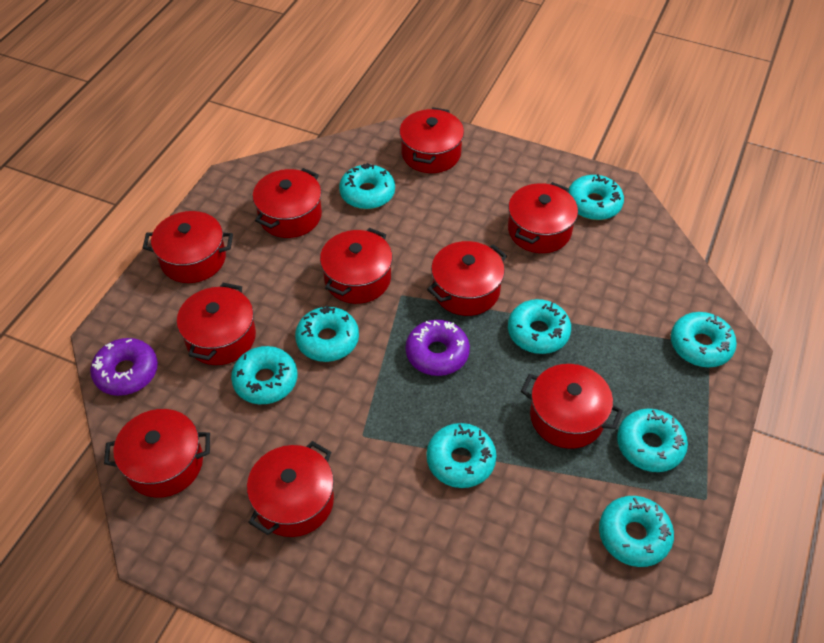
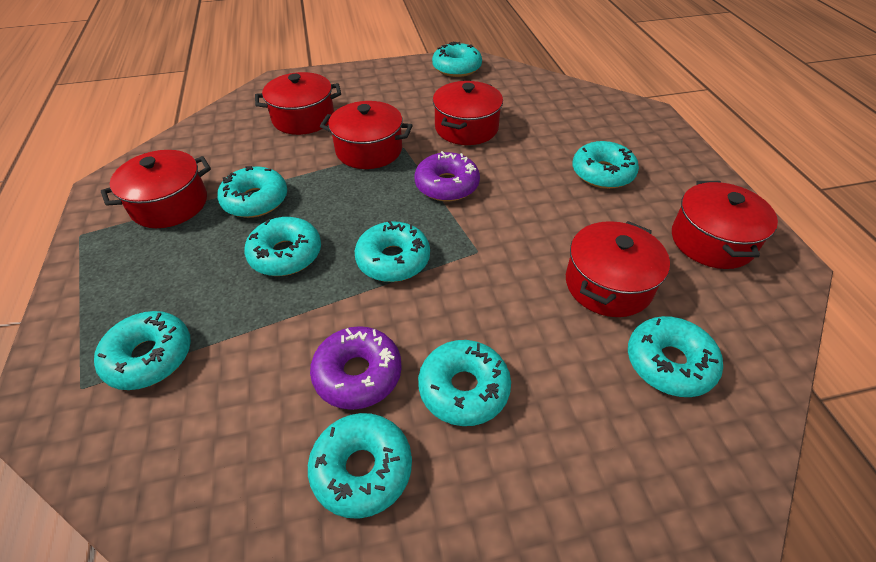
red pot: [104,409,210,498] [143,211,233,283] [177,283,256,365] [247,441,334,537] [253,168,322,238] [320,228,392,304] [399,107,464,173] [427,241,507,316] [508,182,578,253] [521,364,623,449] = 10 -> [101,150,211,228] [255,72,341,135] [320,101,413,169] [433,81,503,145] [566,221,670,317] [672,181,778,269] = 6

